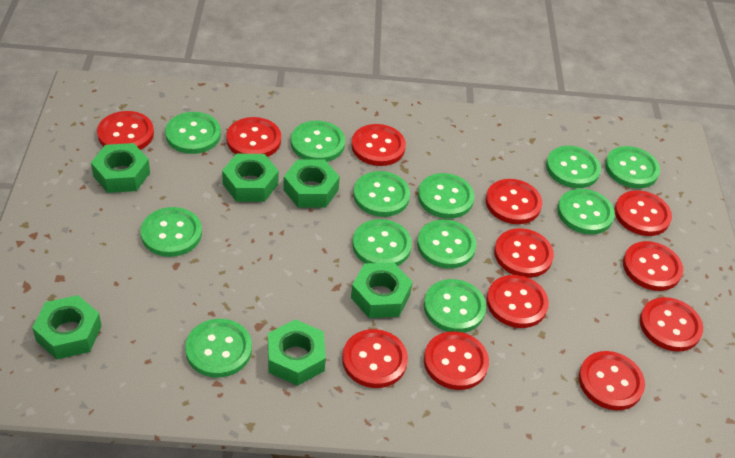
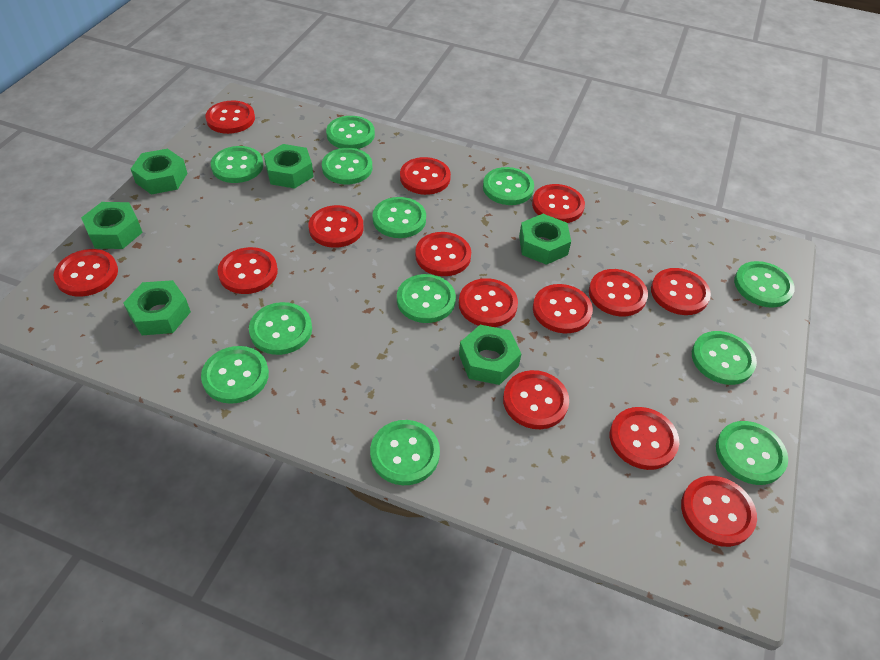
red button: [97,111,154,150] [226,117,281,157] [342,329,408,388] [351,124,406,166] [424,331,489,390] [486,179,542,224] [486,275,549,328] [494,228,554,278] [579,351,645,410] [615,190,672,236] [623,241,683,291] [640,297,703,352] = 12 -> [54,249,118,297] [205,100,255,134] [218,247,278,294] [308,205,364,248] [400,157,451,195] [415,232,471,276] [459,278,518,327] [503,370,569,429] [532,184,585,223] [533,284,593,333] [589,269,648,316] [610,407,679,470] [651,268,711,315] [681,476,757,547] = 14

